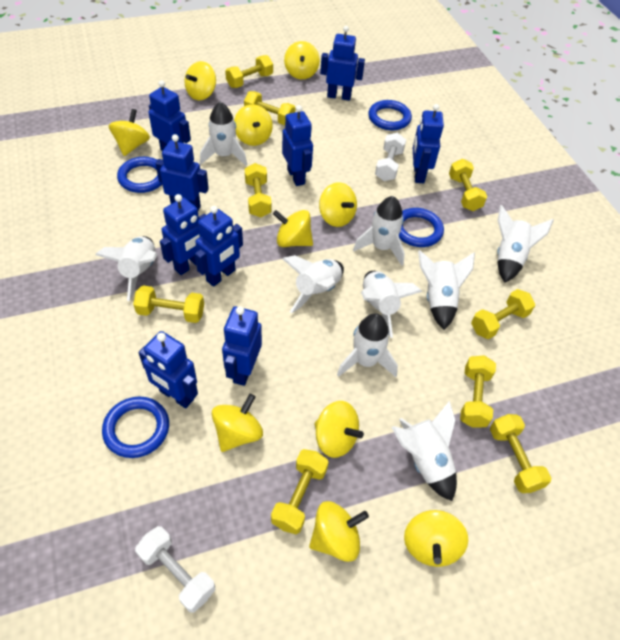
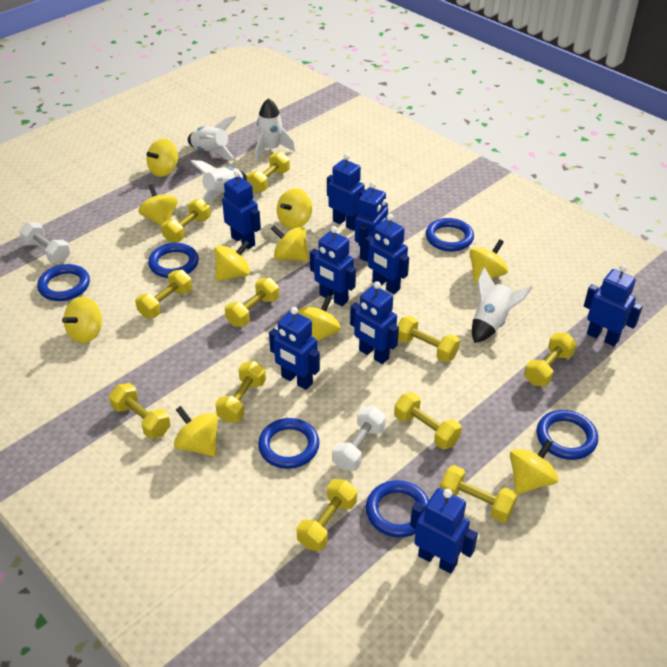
blue ring: [102,397,169,458] [117,157,162,193] [368,100,412,130] [399,208,444,247] = 4 -> [37,264,90,301] [148,243,199,278] [258,418,320,469] [366,480,429,537] [426,218,474,251] [537,410,598,460] = 6
white rocket: [95,236,157,301] [200,102,247,166] [283,255,344,313] [337,313,398,377] [353,196,405,266] [361,271,422,338] [391,401,457,501] [418,250,475,330] [497,205,554,282] = 9 -> [188,116,236,161] [190,160,247,205] [255,98,295,161] [472,267,533,343] = 4
yellow dumbbell: [133,285,204,323] [225,55,273,88] [244,91,296,125] [245,163,272,217] [271,449,329,534] [449,159,487,211] [460,355,496,428] [471,289,535,339] [490,414,551,493] = 9 -> [109,383,171,439] [135,270,192,318] [161,198,211,243] [215,361,266,423] [225,278,279,327] [247,152,290,193] [297,479,357,551] [394,392,462,449] [397,316,460,362] [440,465,517,523] [524,333,577,386] = 11

